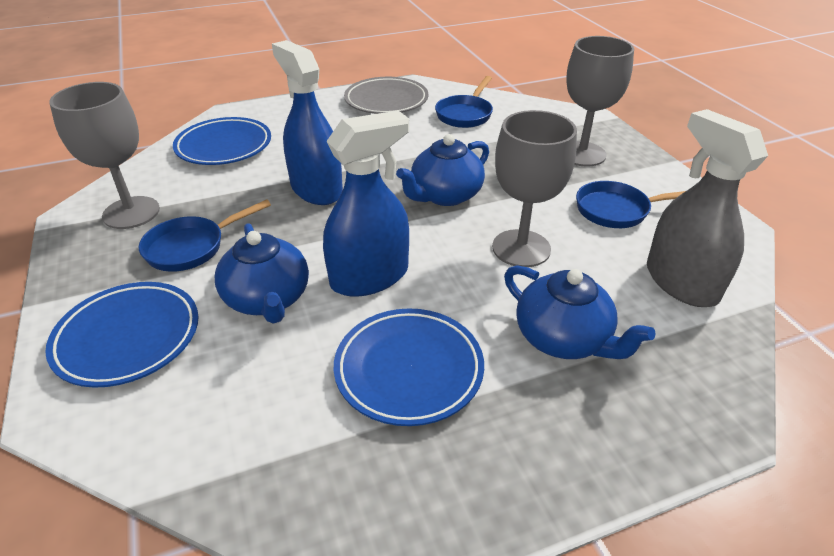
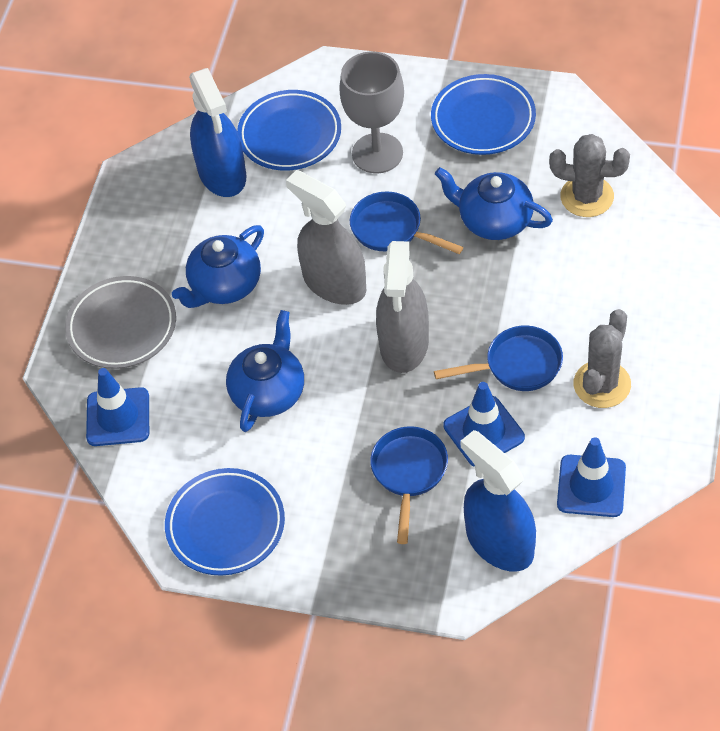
blue traffic cone: none = 0 -> [86,368,149,446] [444,382,525,467] [557,437,626,517] = 3
grey cactus: none = 0 -> [549,134,630,217] [574,309,631,408] = 2
grey goblet: [49,82,160,229] [492,110,577,267] [566,36,634,167] = 3 -> [339,51,404,174] = 1
grey spray bottle: [647,109,768,307] = 1 -> [286,170,366,305] [376,241,429,373] = 2

